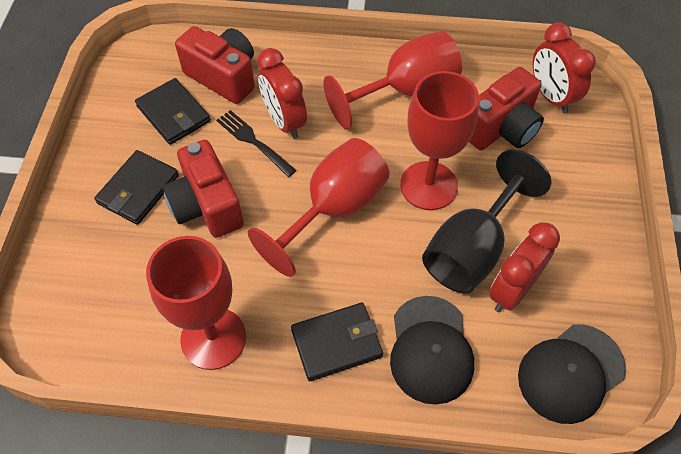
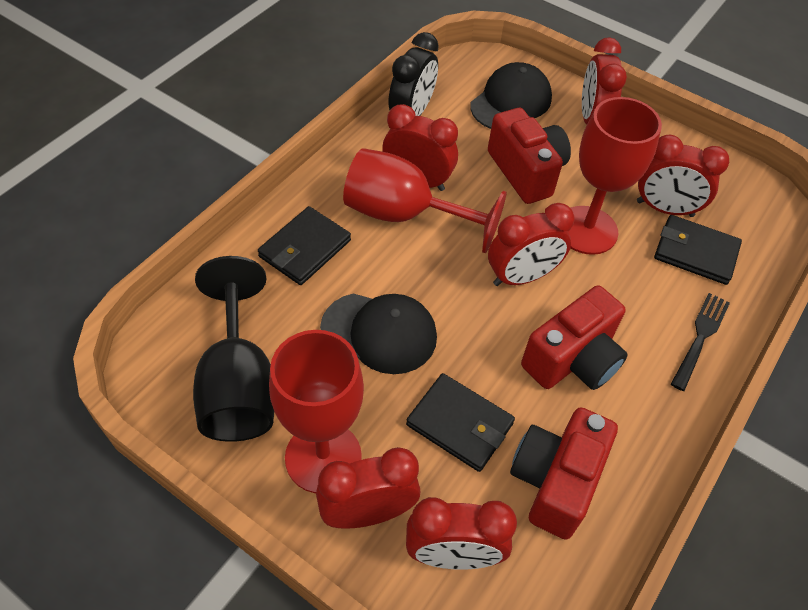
black clock: none = 0 -> [388,32,439,116] = 1
red clock: [257,48,307,139] [489,222,560,312] [533,22,596,113] = 3 -> [316,447,420,529] [382,104,458,191] [406,497,517,570] [488,203,575,286] [582,37,627,124] [637,134,729,217] = 6
red goblet: [146,236,246,370] [248,138,389,277] [323,31,462,129] [400,71,479,210] = 4 -> [269,330,364,493] [343,148,507,253] [568,97,662,255] = 3

